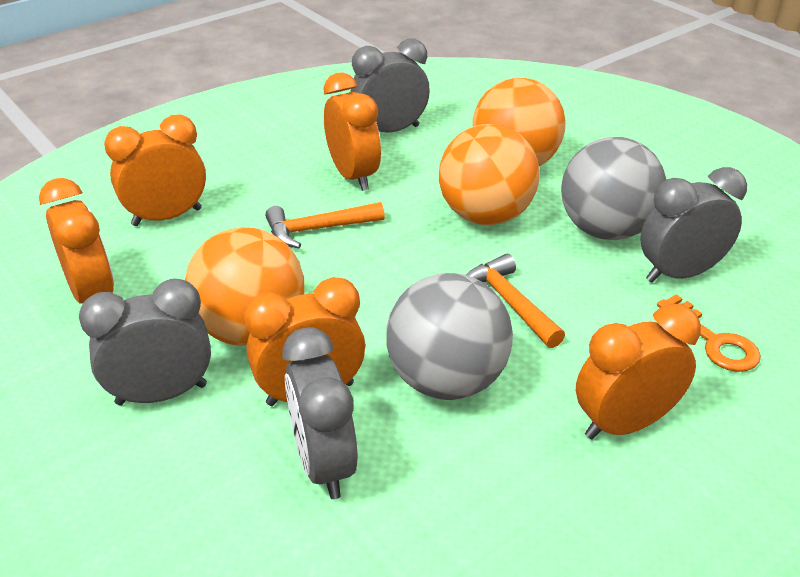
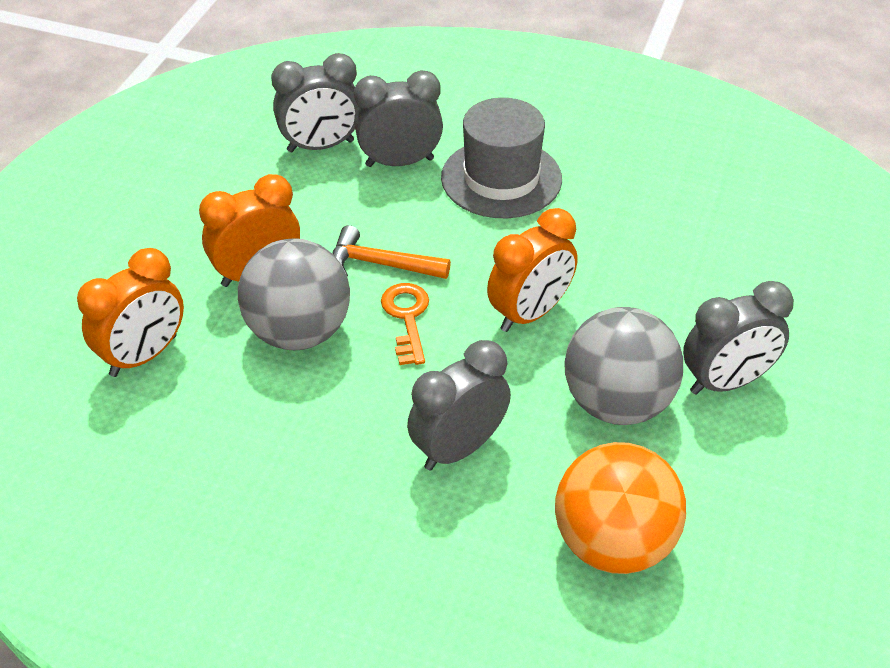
grey hat: none = 0 -> [441,97,562,218] = 1
orange ball: [185,227,304,346] [439,124,540,225] [472,78,566,166] = 3 -> [555,442,686,574] = 1
orange clock: [39,178,114,304] [104,114,206,226] [244,277,365,406] [323,73,381,191] [576,304,701,439] = 5 -> [77,248,184,377] [199,174,300,287] [487,208,578,332] = 3
orange hammer: [265,202,385,248] [466,254,565,348] = 2 -> [332,225,451,279] = 1

